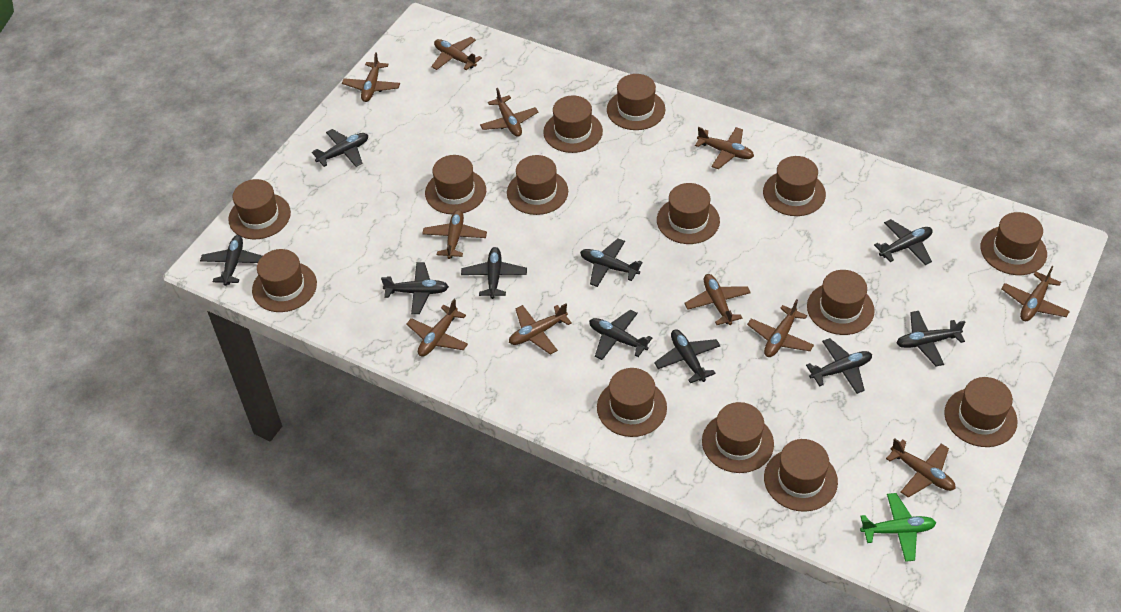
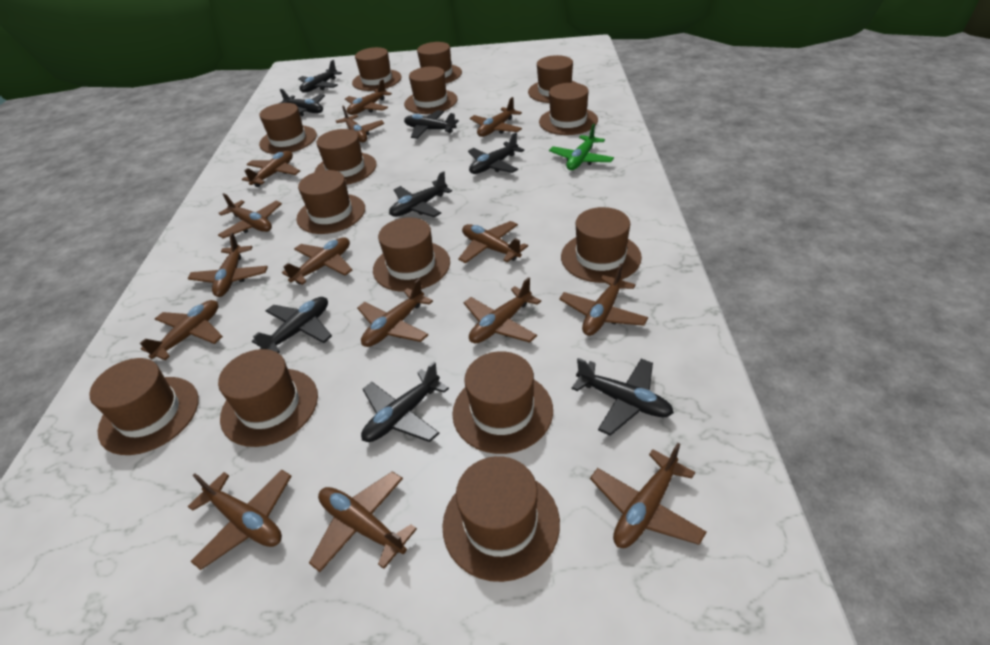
black plane: [200,235,262,286] [312,129,368,167] [381,262,449,314] [461,247,527,299] [580,239,643,287] [589,309,652,360] [654,330,721,383] [806,338,872,394] [874,219,933,265] [896,311,965,366] = 10 -> [252,297,332,353] [280,89,325,116] [298,60,342,93] [361,362,449,442] [389,171,452,217] [404,110,459,139] [468,132,524,174] [572,358,674,436] = 8
brown plane: [342,52,400,102] [406,299,468,357] [422,210,487,259] [431,37,482,70] [480,88,538,137] [509,303,572,355] [684,274,751,325] [695,127,754,169] [747,299,814,357] [886,438,955,498] [1001,266,1070,321] = 11 -> [140,300,223,360] [188,233,268,297] [188,469,292,570] [218,193,282,239] [242,151,300,187] [282,237,352,285] [309,471,417,572] [336,105,384,142] [345,79,392,115] [357,279,433,347] [458,221,528,263] [463,277,541,343] [470,97,522,137] [559,263,648,336] [590,443,706,548] = 15

